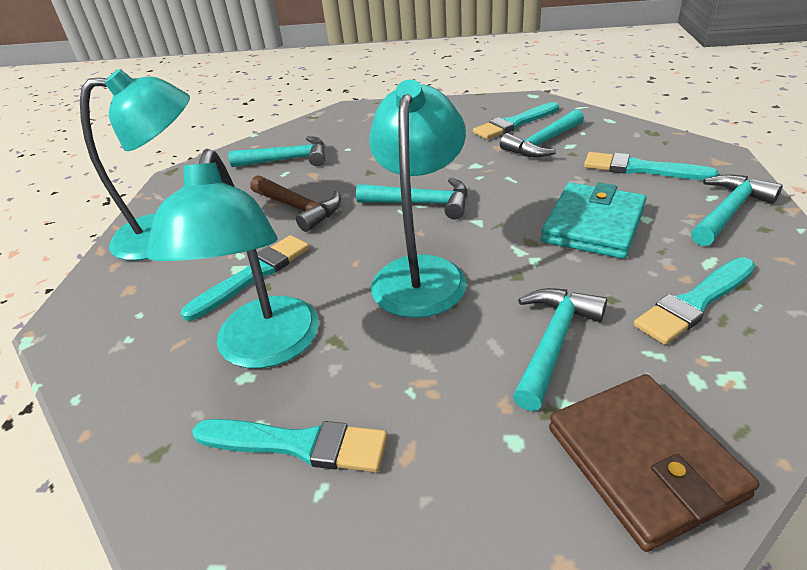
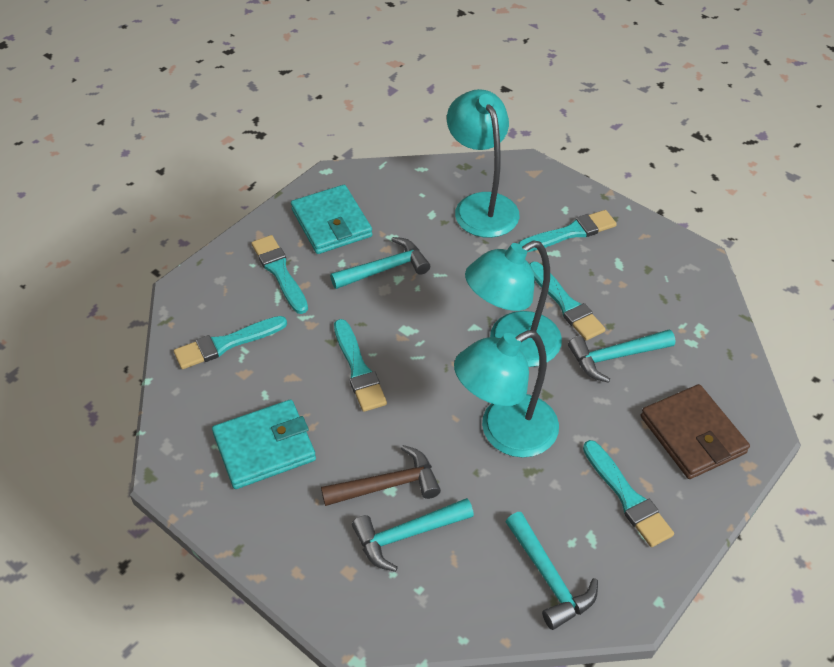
turquoise brush: [181,235,310,321] [192,419,388,472] [473,102,559,139] [584,152,718,180] [634,257,755,345] = 5 -> [174,316,287,369] [251,235,308,314] [334,319,387,412] [518,210,617,252] [529,261,606,341] [583,440,674,547] = 6
turquoise hammer: [228,136,325,167] [356,178,468,219] [500,109,584,157] [513,288,607,411] [691,174,782,246] = 5 -> [330,237,430,289] [352,498,474,572] [506,512,598,630] [568,329,675,383] = 4
turquoise wallet: [541,183,647,259] = 1 -> [212,400,316,489] [291,185,372,254] = 2

